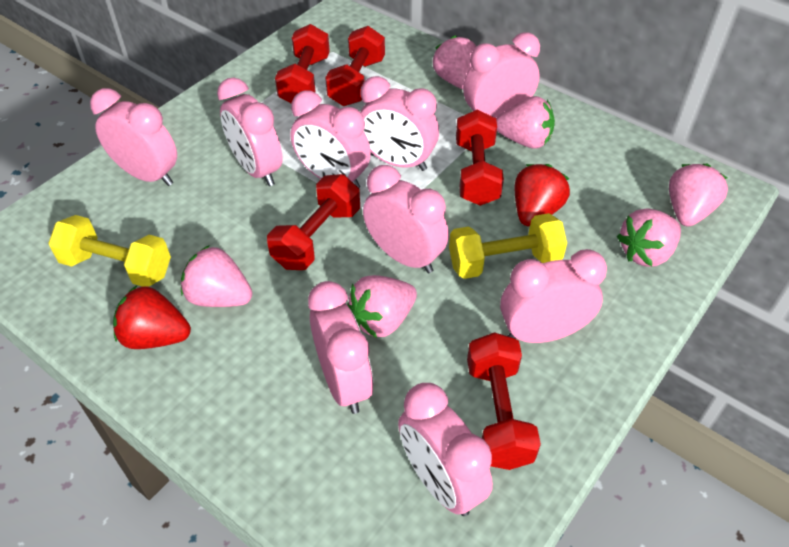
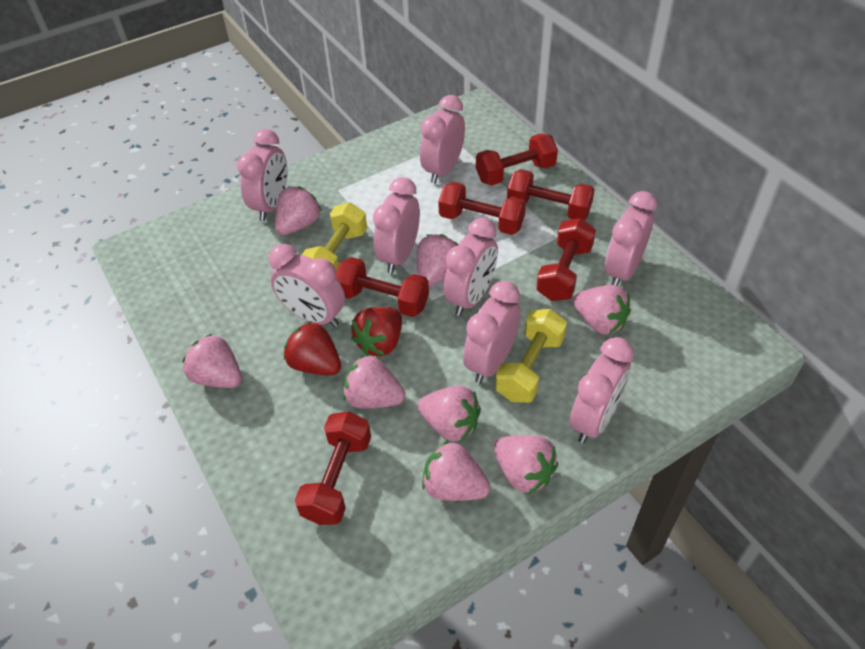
pink clock: [90,88,177,186] [217,77,283,186] [290,90,371,188] [308,281,373,414] [360,76,439,171] [363,165,449,273] [398,383,493,516] [463,32,540,118] [500,249,607,343] = 9 -> [237,129,287,221] [269,244,345,327] [373,177,420,274] [420,95,465,184] [444,218,498,316] [463,281,521,384] [570,337,634,443] [605,191,657,286] = 8
pink strawberry: [181,246,252,307] [347,275,417,338] [432,35,476,89] [496,96,555,149] [617,209,681,267] [669,164,728,226] = 6 -> [182,334,242,388] [275,186,322,235] [343,355,405,408] [417,234,459,287] [418,386,481,441] [422,440,490,501] [494,435,558,494] [573,285,631,334] = 8
red dumbbell: [267,174,360,270] [275,24,330,104] [325,26,385,106] [456,110,504,206] [467,332,541,470] = 5 -> [295,411,371,525] [336,257,429,317] [438,182,526,235] [476,133,558,186] [507,169,595,220] [536,218,596,301] = 6

